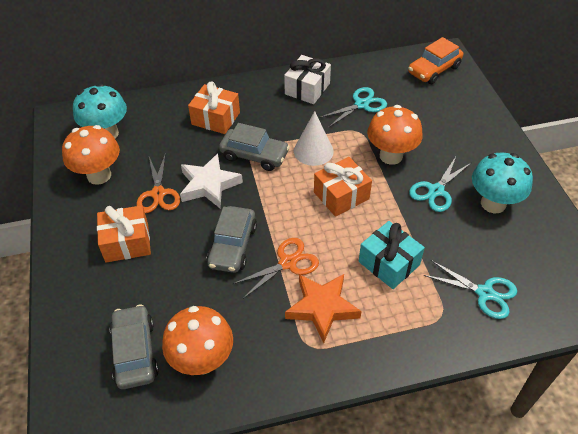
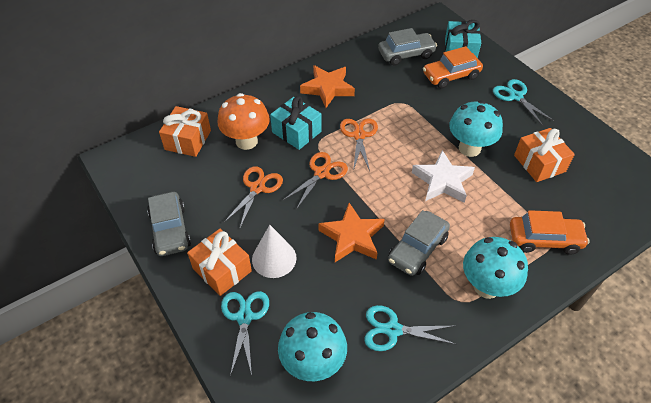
orange car: [408,37,463,84] = 1 -> [423,46,483,89] [510,210,590,255] = 2
orange mushroom: [62,125,120,185] [162,306,233,375] [367,105,423,165] = 3 -> [218,93,270,150] = 1
orange scissors: [137,153,180,213] [233,238,319,299] = 2 -> [224,166,283,230] [283,152,348,208] [340,119,378,171] = 3
orange star: [285,274,362,343] = 1 -> [300,65,355,108] [319,203,385,262] = 2
turquoise gift: [359,221,425,289] = 1 -> [270,96,322,150] [445,20,481,58] = 2
turquoise mushroom: [73,83,127,138] [472,152,533,213] = 2 -> [278,312,347,381] [449,100,503,157] [463,237,528,299] = 3
white gift: [284,55,331,104] = 1 -> none = 0

